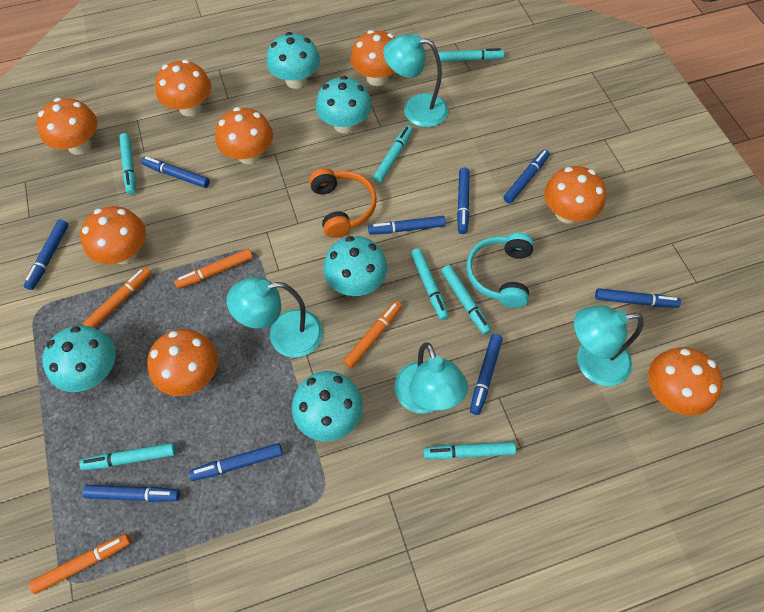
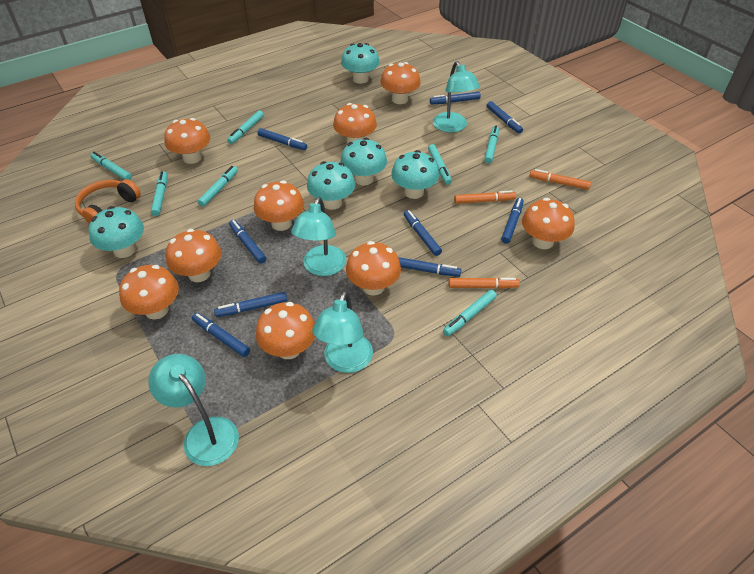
orange marker: [29,534,131,594] [83,267,151,328] [174,249,253,289] [344,301,402,368] = 4 -> [448,277,520,289] [454,190,516,204] [529,169,591,190] = 3
orange mushroom: [37,98,97,155] [80,206,146,264] [147,329,218,396] [155,60,211,116] [215,107,273,164] [351,30,396,86] [544,166,606,223] [648,347,722,416] = 8 -> [119,265,179,319] [164,118,210,164] [166,229,221,282] [254,181,304,231] [256,302,315,359] [333,103,377,145] [346,241,401,296] [380,62,421,104] [522,198,575,249] = 9
turquoise headphones: [467,232,534,308] = 1 -> none = 0

